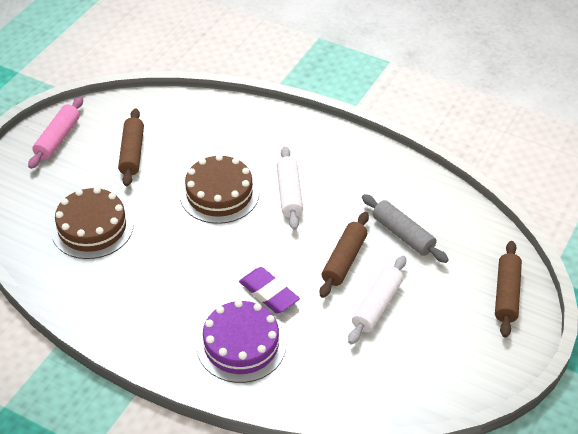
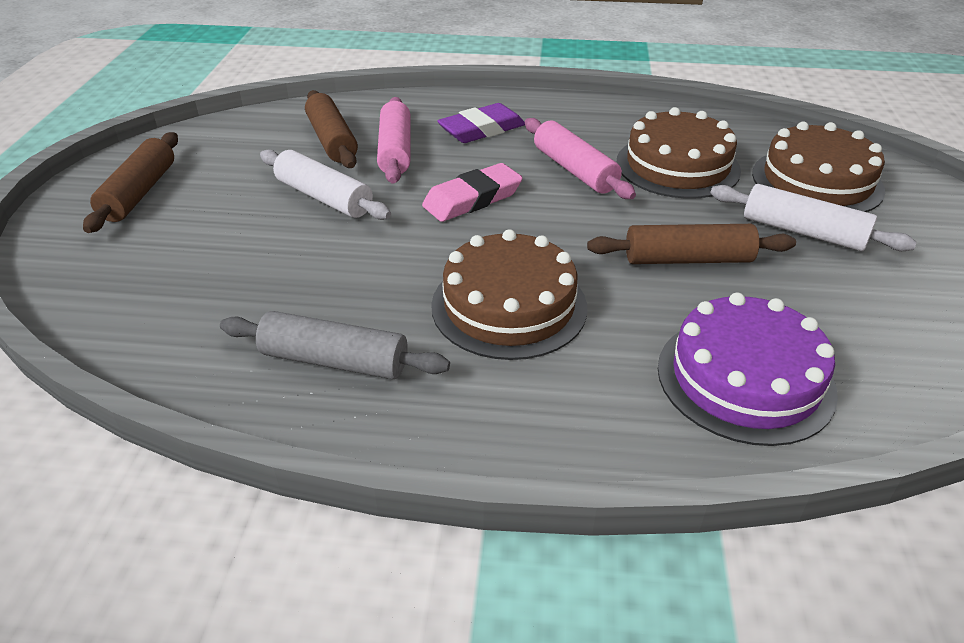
brown cake: [51,187,133,259] [180,154,259,224] = 2 -> [431,229,587,360] [617,107,741,199] [752,122,885,212] = 3
pink eraser: none = 0 -> [422,163,523,222] = 1
pink rolling pin: [28,97,83,169] = 1 -> [377,97,411,184] [525,118,636,199] = 2

